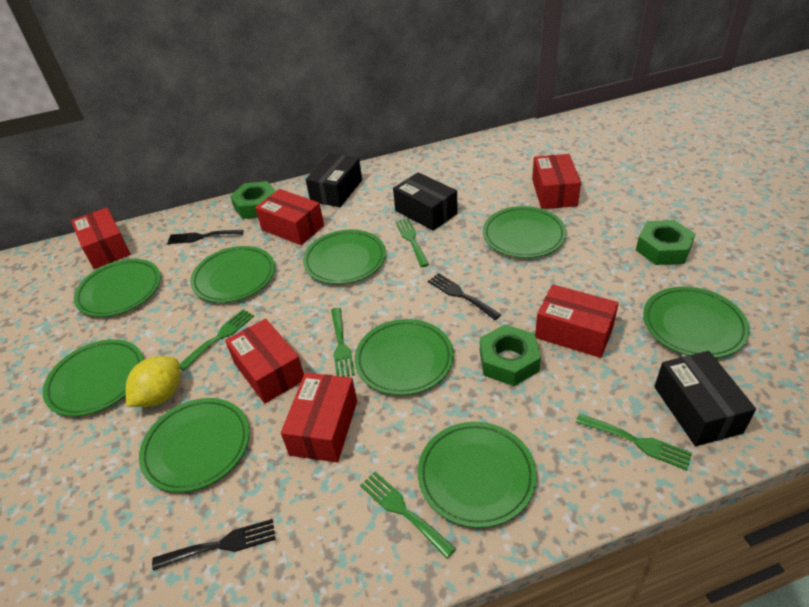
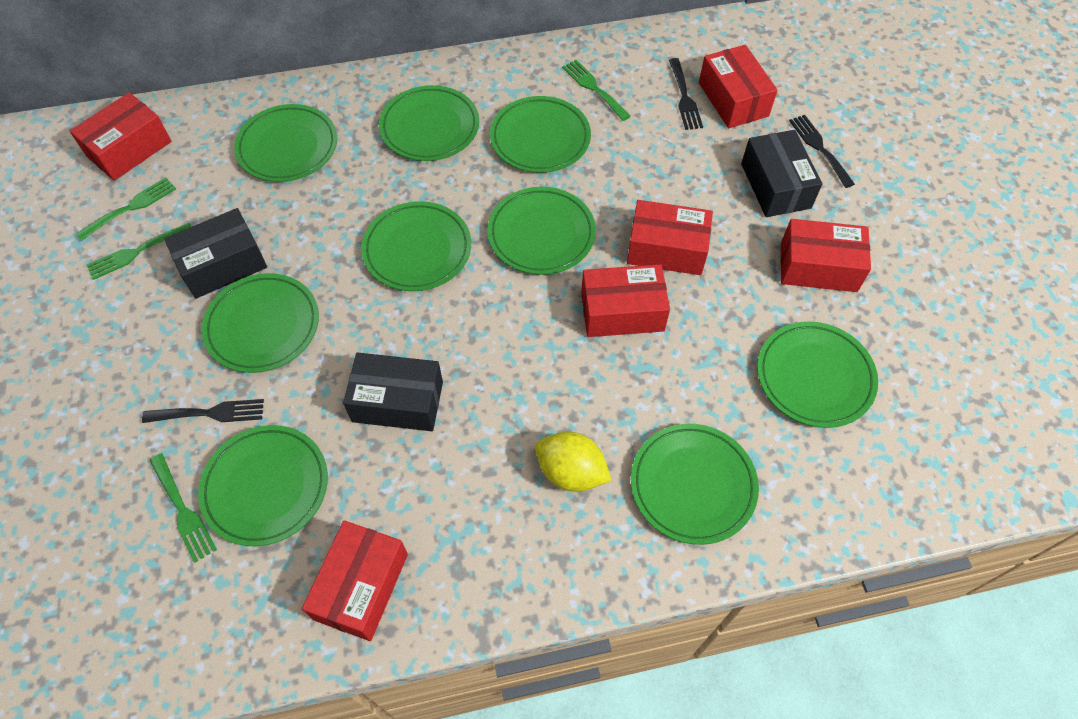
green fork: [179,310,254,371] [331,308,355,377] [360,472,456,559] [395,218,429,267] [576,413,692,470] = 5 -> [76,177,176,241] [86,223,191,280] [149,453,217,563] [562,60,630,121] = 4
green nut: [230,181,276,219] [480,324,541,386] [636,220,695,265] = 3 -> none = 0

